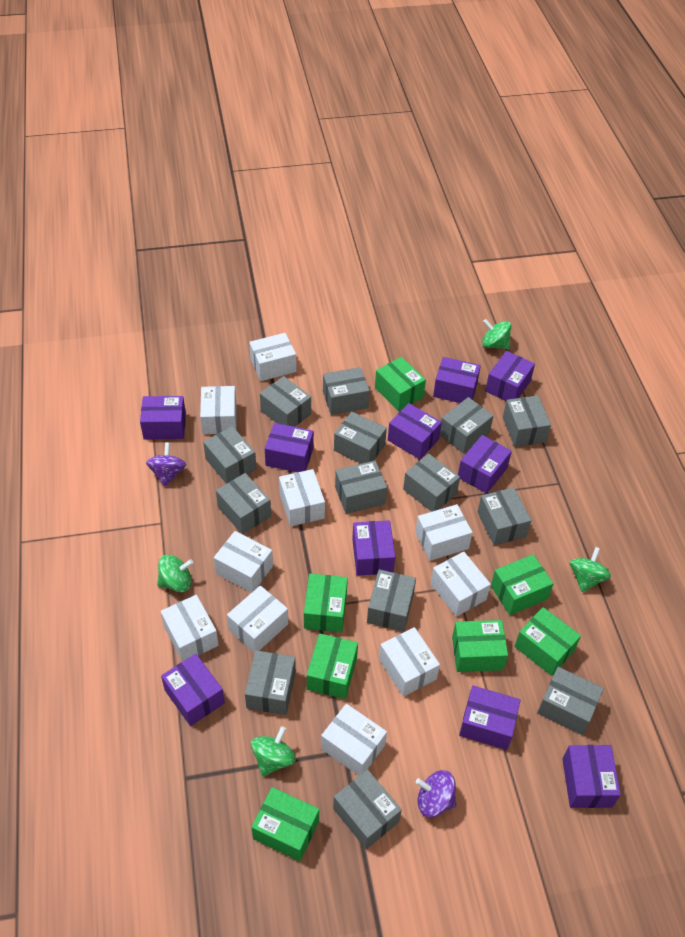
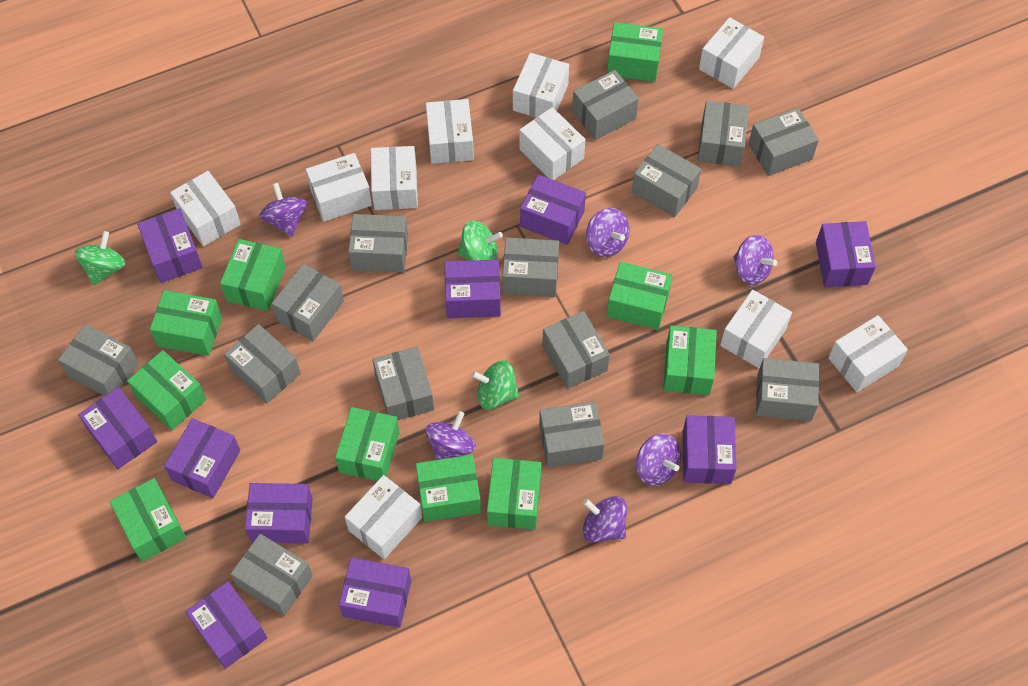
green box: [251,787,319,861] [304,574,348,632] [307,633,358,699] [375,357,426,411] [452,620,508,672] [491,554,553,615] [515,607,581,676] = 7 -> [109,478,186,562] [127,350,207,430] [150,290,222,356] [220,239,286,311] [335,407,400,481] [416,455,481,522] [487,458,541,530] [607,22,663,82] [607,262,672,330] [663,326,717,395] = 10
green spinning top: [157,555,193,592] [251,726,296,776] [482,319,511,349] [570,547,611,592] = 4 -> [74,231,126,286] [458,220,503,260] [471,361,519,410] = 3
purple spinning top: [146,442,186,487] [416,770,456,817] = 2 -> [259,183,307,237] [425,411,476,460] [583,496,627,543] [586,208,630,257] [636,434,681,486] [733,235,777,285] = 6

